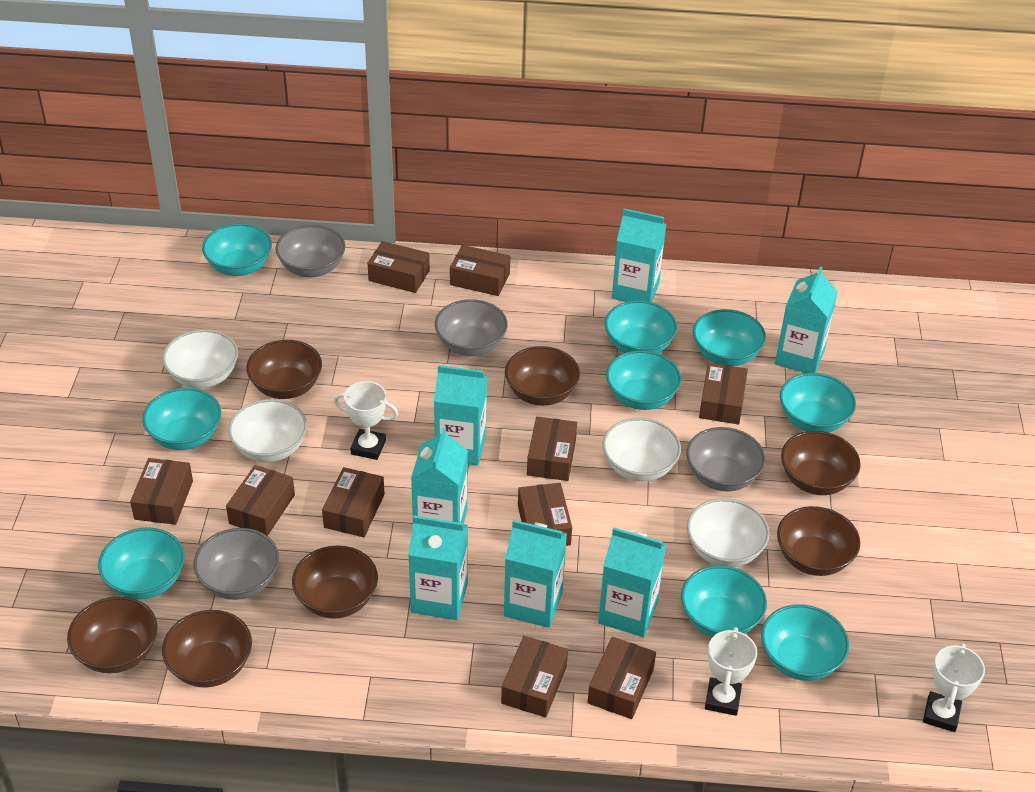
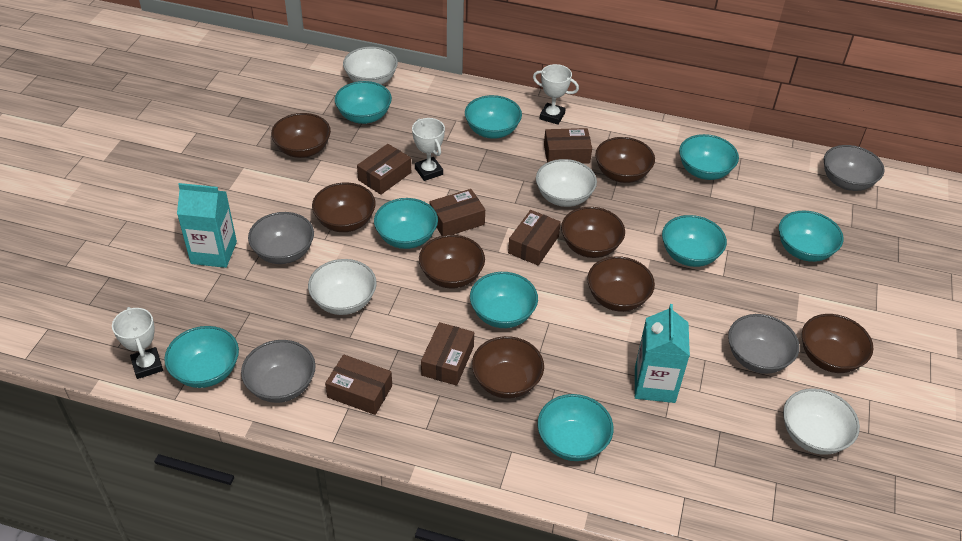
brown bowl: [67,596,157,673] [162,610,252,688] [246,340,322,399] [292,545,378,619] [505,346,580,406] [777,506,860,576] [781,431,861,495] = 7 -> [271,113,331,158] [312,182,376,232] [419,235,485,289] [472,336,544,399] [561,207,625,258] [587,256,655,312] [595,137,655,183] [802,314,873,373] = 8
brown box: [130,458,193,525] [226,465,295,536] [322,467,385,537] [368,241,430,293] [450,245,510,296] [501,636,568,717] [518,483,572,546] [527,417,577,481] [587,637,656,719] [699,363,748,424] = 10 -> [325,355,392,415] [357,144,411,195] [421,322,474,386] [429,189,485,236] [508,210,561,266] [544,128,592,164] = 6
turquoise carton: [408,516,468,620] [411,427,468,524] [434,365,487,466] [504,520,567,628] [598,527,666,637] [612,209,666,302] [775,267,838,373] = 7 -> [177,183,237,268] [635,304,690,403] = 2

